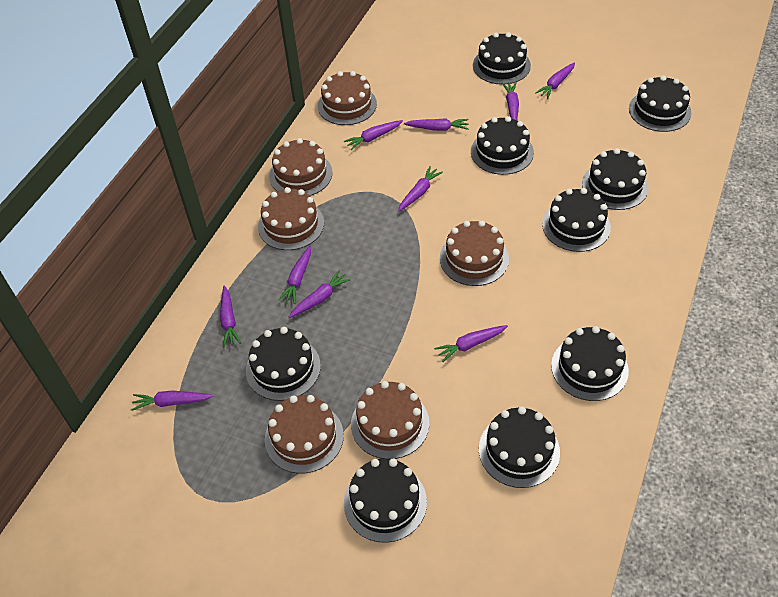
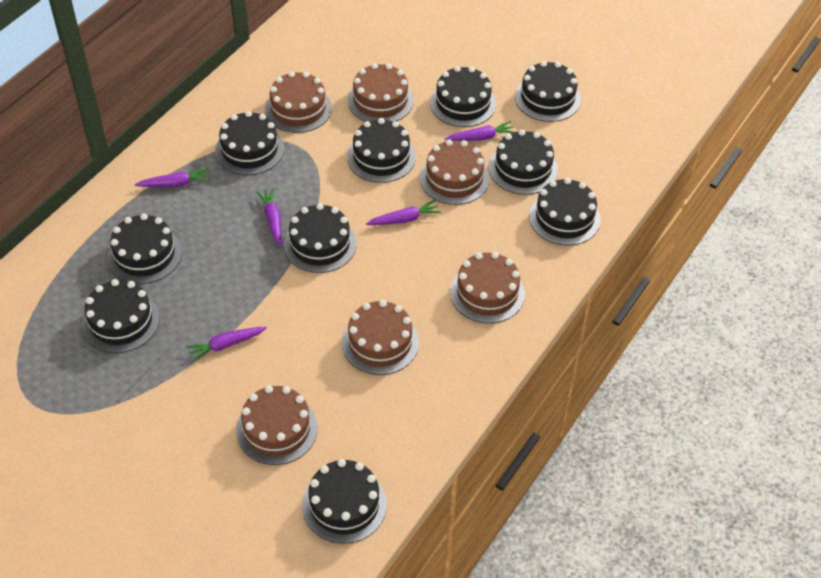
black cake: [246,327,321,401] [344,458,427,543] [471,116,534,175] [473,32,531,85] [479,407,560,488] [542,188,611,252] [551,326,629,401] [582,148,648,210] [629,75,691,132] = 9 -> [82,279,160,353] [108,213,182,284] [215,111,284,175] [284,203,357,273] [302,459,387,544] [347,118,416,183] [430,66,496,127] [489,129,558,195] [515,61,581,122] [529,178,601,246] = 10
purple carrot: [131,390,213,411] [220,286,241,347] [278,246,311,304] [288,270,351,318] [344,120,403,150] [398,166,443,212] [404,118,468,131] [434,325,508,362] [502,82,519,120] [535,62,575,99] = 10 -> [135,168,210,187] [186,326,267,362] [257,188,281,246] [366,200,441,225] [445,121,514,141] = 5

